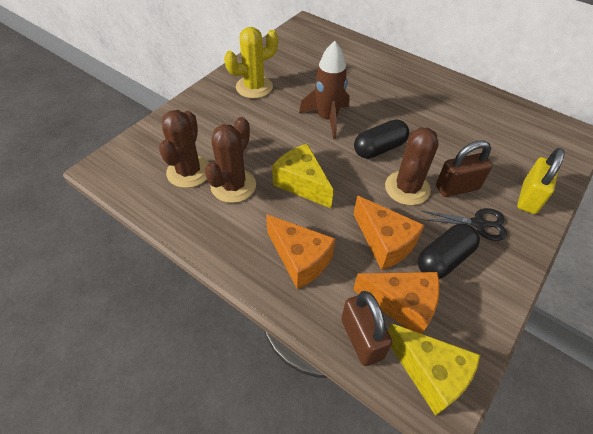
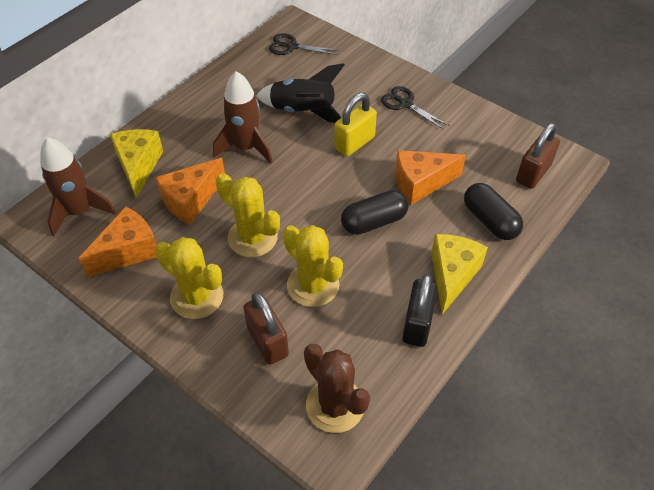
black padlock: none = 0 -> [402,273,438,347] = 1
black rocket: none = 0 -> [256,63,345,123] = 1
black scissors: [421,208,507,241] = 1 -> [269,33,339,55] [381,86,449,130] = 2
brown cactus: [159,110,209,188] [204,117,256,203] [385,127,439,205] = 3 -> [304,344,370,433] = 1
brown rocket: [299,41,350,139] = 1 -> [40,137,116,236] [213,71,273,164] = 2
yellow cactus: [224,27,278,99] = 1 -> [155,237,223,319] [216,173,280,257] [283,225,343,307] = 3

